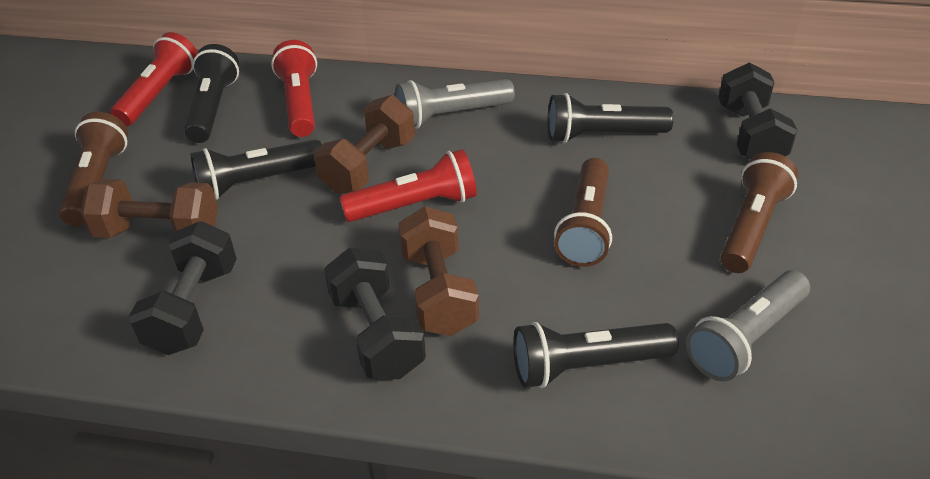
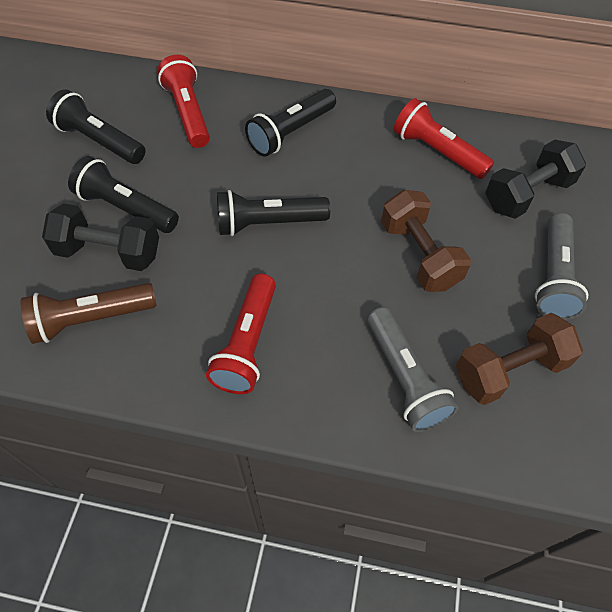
black dumbbell: [129,221,237,355] [324,248,426,379] [719,62,797,159] = 3 -> [42,203,159,271] [485,140,586,219] = 2
brown dumbbell: [80,179,218,238] [314,95,415,194] [398,206,479,336] = 3 -> [381,190,471,292] [456,313,583,405] = 2
brown flashlight: [59,112,128,226] [554,158,612,267] [720,152,798,273] = 3 -> [21,283,157,344] = 1

